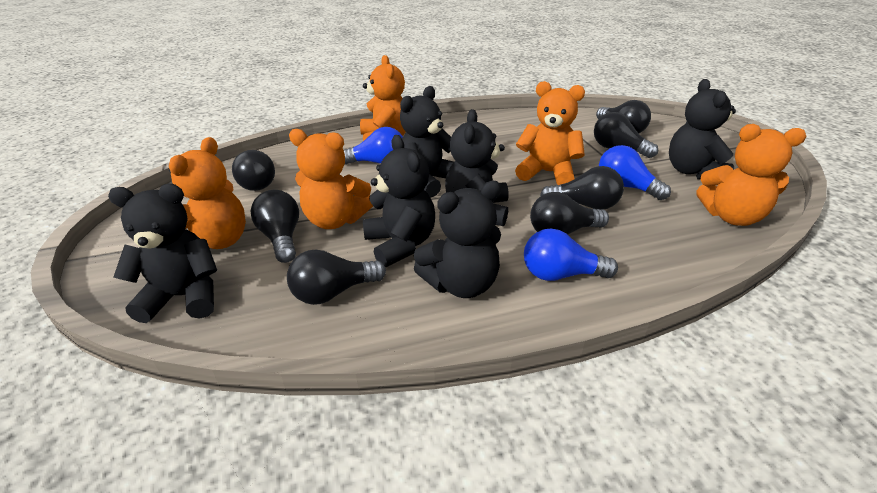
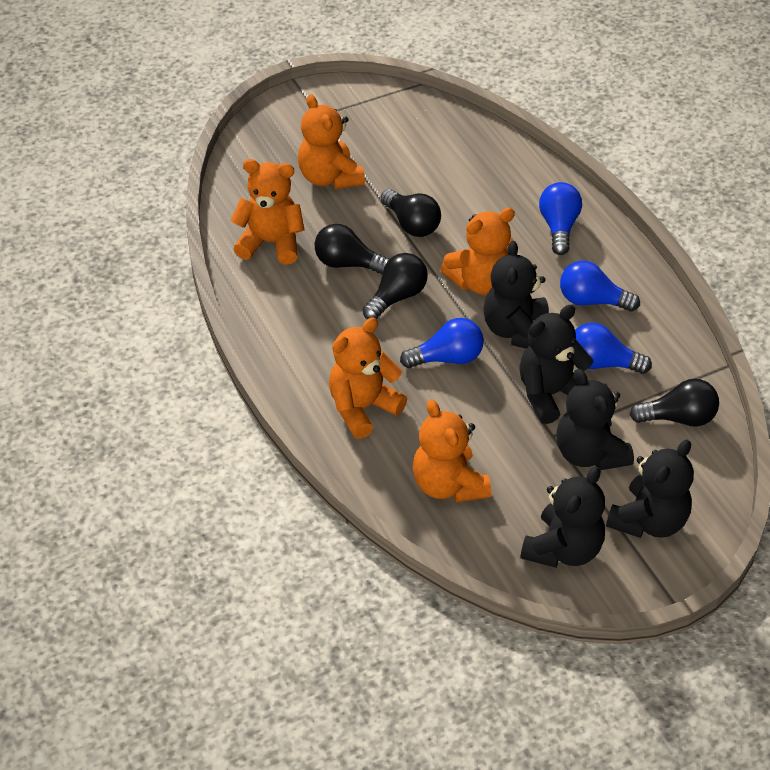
black light bulb: [232,150,275,191] [250,190,299,263] [287,249,386,305] [530,192,609,234] [540,166,624,209] [594,112,658,158] [596,100,651,133] = 7 -> [315,224,390,275] [363,253,428,319] [380,189,441,237] [630,379,719,427] = 4
black teddy bear: [108,184,217,323] [363,135,435,267] [400,86,454,197] [414,181,501,298] [445,109,509,226] [669,79,736,179] = 6 -> [483,241,549,349] [519,305,594,424] [520,466,605,568] [556,369,634,470] [606,440,694,538] = 5
blue light bulb: [344,127,403,165] [524,229,618,281] [599,145,671,200] = 3 -> [400,318,484,368] [539,182,582,255] [560,261,640,312] [575,323,652,374] = 4

